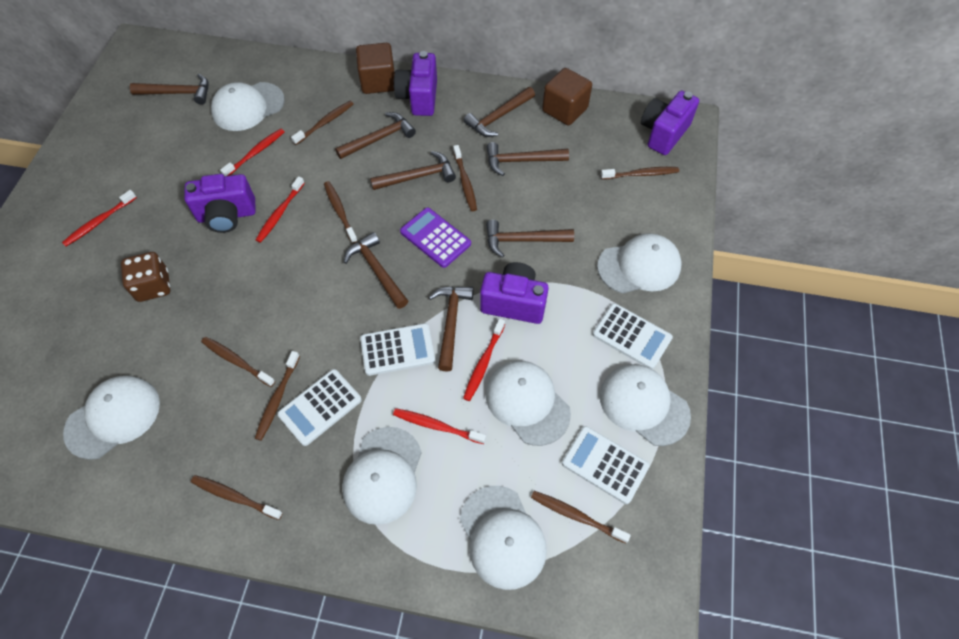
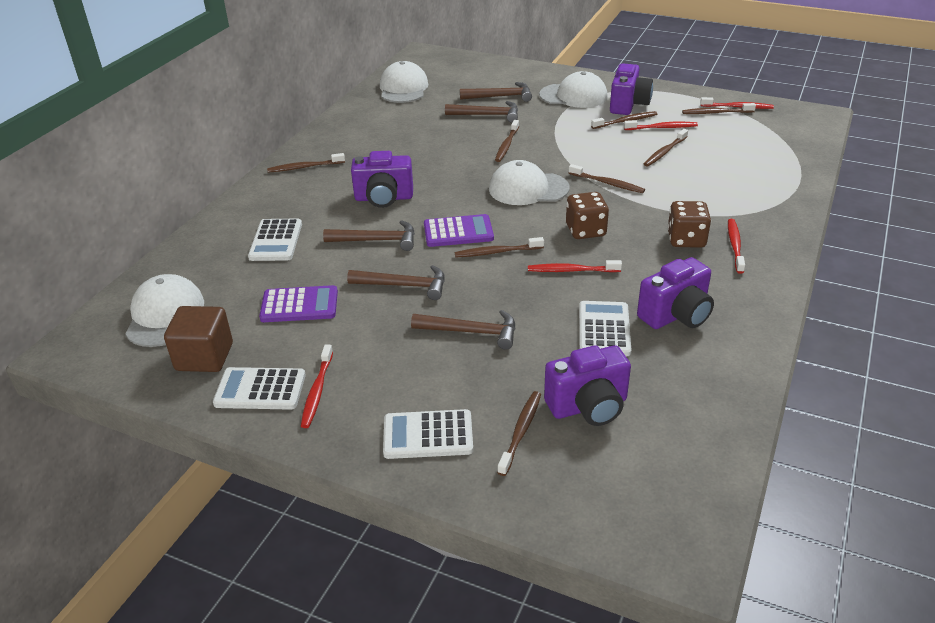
brown cube: [356,43,395,94] [542,68,592,125] = 2 -> [164,306,233,372] = 1
brown dice: [121,252,170,302] = 1 -> [566,192,609,239] [667,201,711,248] = 2
brown hammer: [130,74,208,105] [335,112,416,159] [344,232,408,309] [370,151,456,190] [429,287,474,372] [464,87,535,137] [486,220,574,258] [487,142,569,176] = 8 -> [323,220,415,251] [347,265,445,300] [411,310,515,350] [445,101,518,123] [460,82,532,102] = 5
purple calculator: [400,208,471,268] = 1 -> [259,285,338,322] [424,214,494,247] = 2
white cap: [63,376,160,460] [211,82,285,131] [342,427,422,525] [460,486,547,590] [486,361,571,446] [597,233,681,293] [600,364,691,446] = 7 -> [126,274,204,347] [380,61,429,103] [489,160,570,205] [539,71,608,108] = 4

